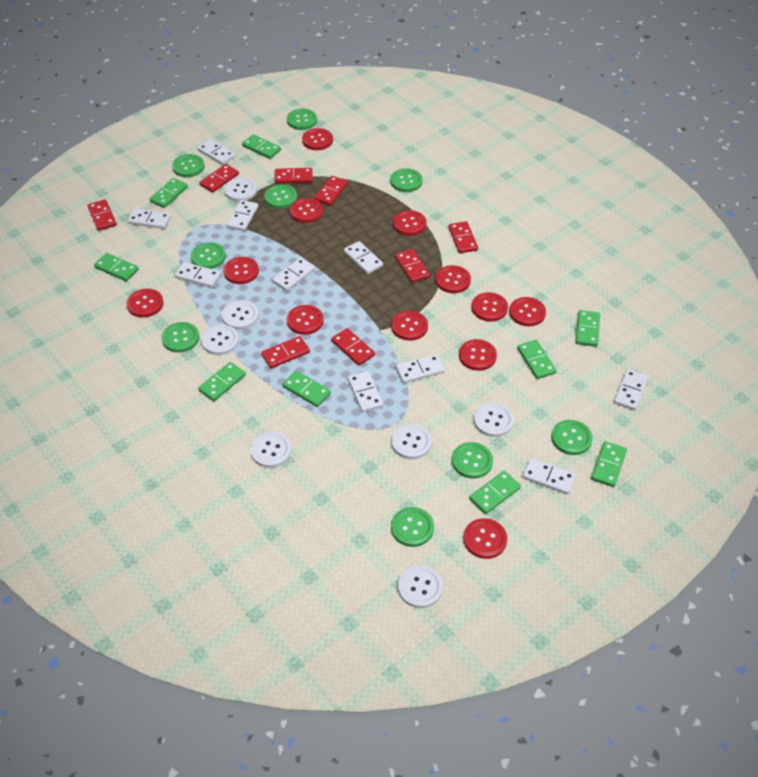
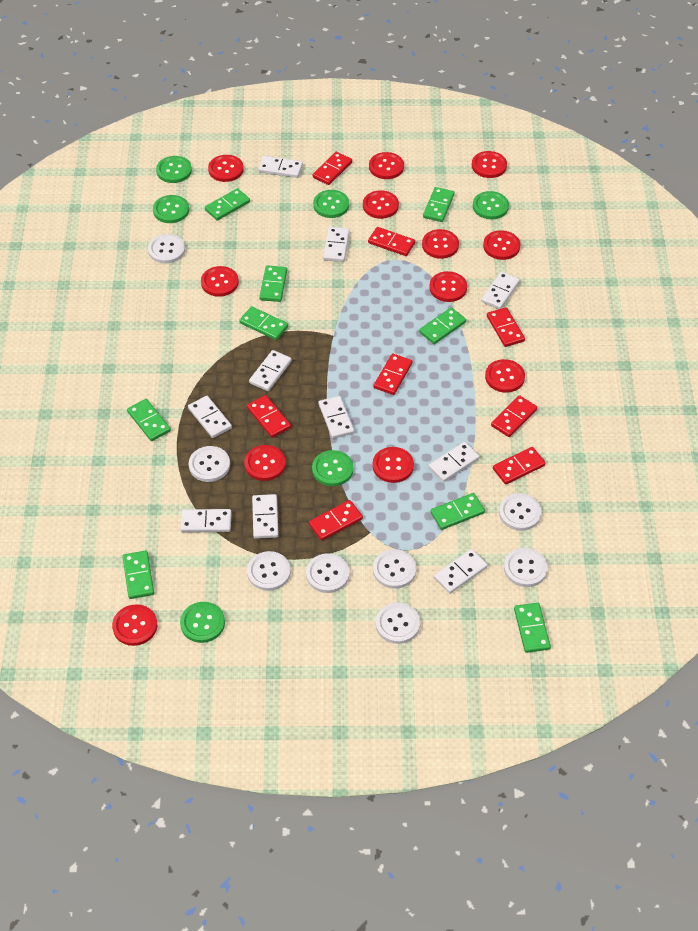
green button: [161,322,199,353] [172,154,205,177] [191,242,226,269] [264,184,297,209] [287,109,317,130] [390,168,423,192] [391,507,434,547] [452,442,493,479] [551,420,593,455] = 9 -> [153,195,189,223] [156,156,192,183] [180,602,225,643] [312,450,353,486] [313,190,349,218] [473,191,509,219] = 6
white button: [201,324,239,355] [222,300,259,330] [224,177,257,202] [250,432,292,468] [391,424,432,459] [398,565,443,608] [474,403,514,437] = 7 -> [148,234,185,263] [189,446,230,482] [247,551,291,591] [306,553,349,593] [373,549,416,589] [376,603,420,644] [499,493,542,531] [504,548,548,587] = 8

